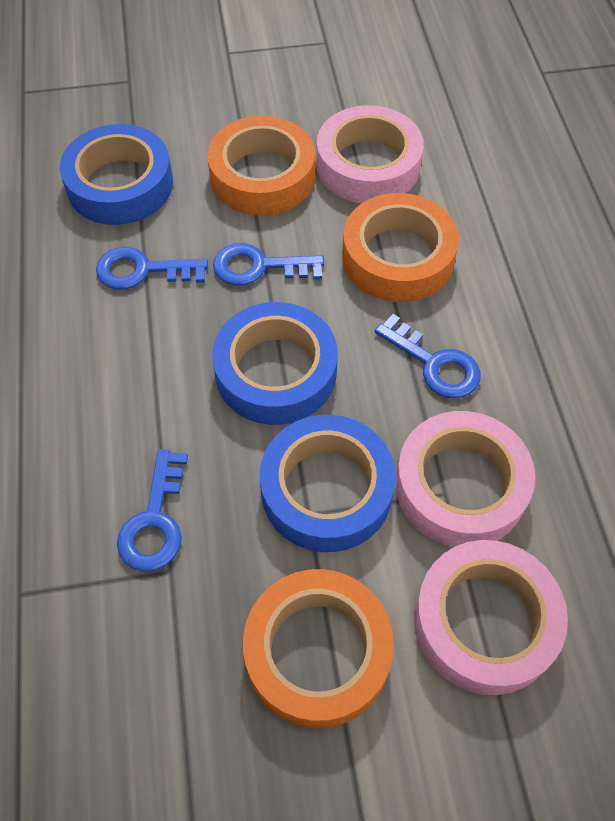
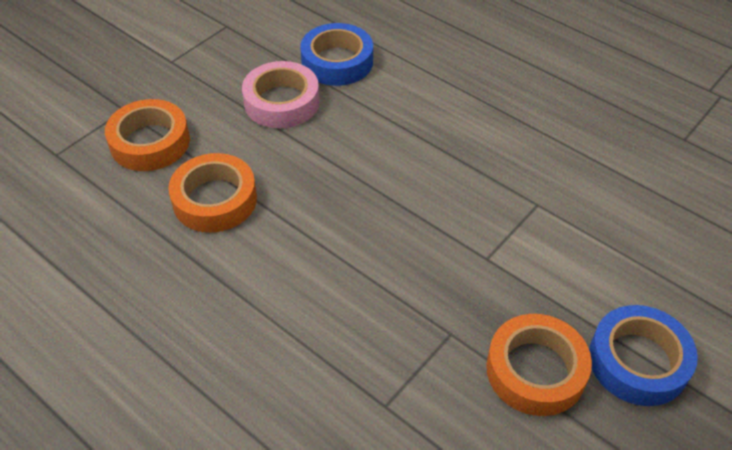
blue key: [96,247,208,290] [117,449,188,572] [213,243,324,286] [375,314,481,398] = 4 -> none = 0
blue tape: [60,124,173,225] [212,302,338,425] [260,415,396,552] = 3 -> [300,23,373,86] [589,305,698,406] = 2
pink tape: [317,105,424,203] [395,411,535,547] [414,540,568,695] = 3 -> [242,61,320,128] = 1

